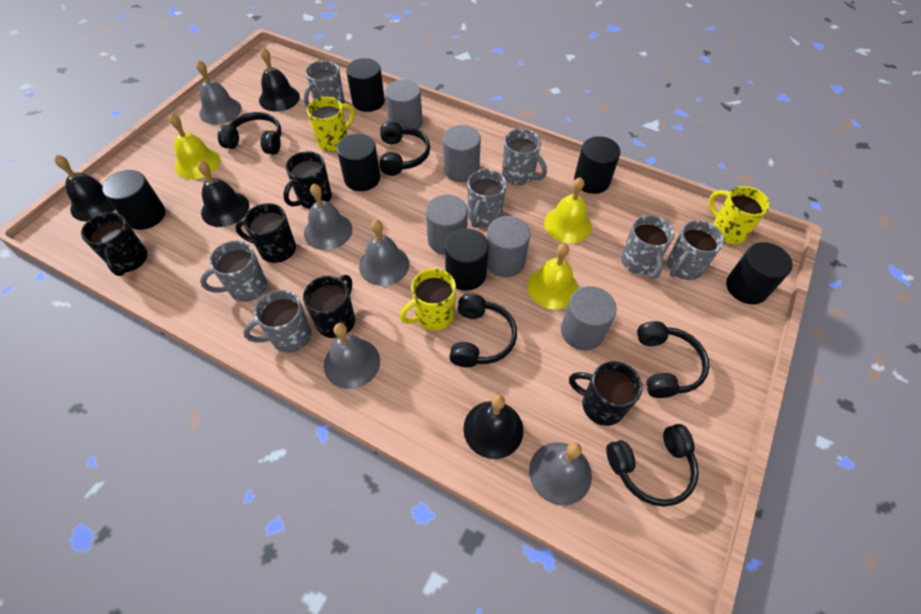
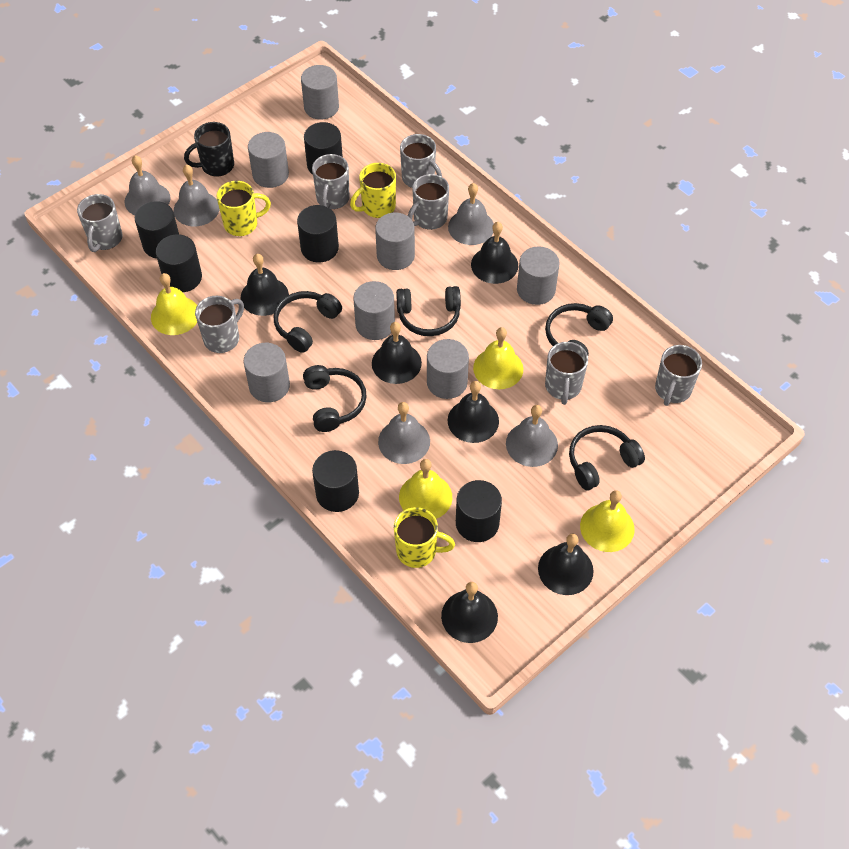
black bell: [54,155,115,221] [198,161,249,227] [259,47,300,112] [463,395,523,459] = 4 -> [240,254,289,316] [372,322,422,384] [441,582,498,643] [448,381,499,443] [471,222,518,284] [538,534,594,595] = 6
black mug: [81,212,147,276] [235,203,296,263] [283,151,332,209] [303,275,355,338] [569,361,642,426] = 5 -> [184,122,234,177] = 1
grey cylinder: [385,79,423,130] [426,195,468,255] [443,125,481,182] [487,216,530,277] [561,286,617,350] = 5 -> [243,343,290,402] [248,132,289,188] [301,65,339,120] [353,281,395,340] [375,213,415,270] [427,339,469,399] [517,246,560,305] = 7
yellow bell: [169,113,220,179] [527,243,578,309] [544,177,592,243] = 3 -> [151,273,197,335] [399,459,452,519] [473,327,523,389] [580,490,635,552] = 4

